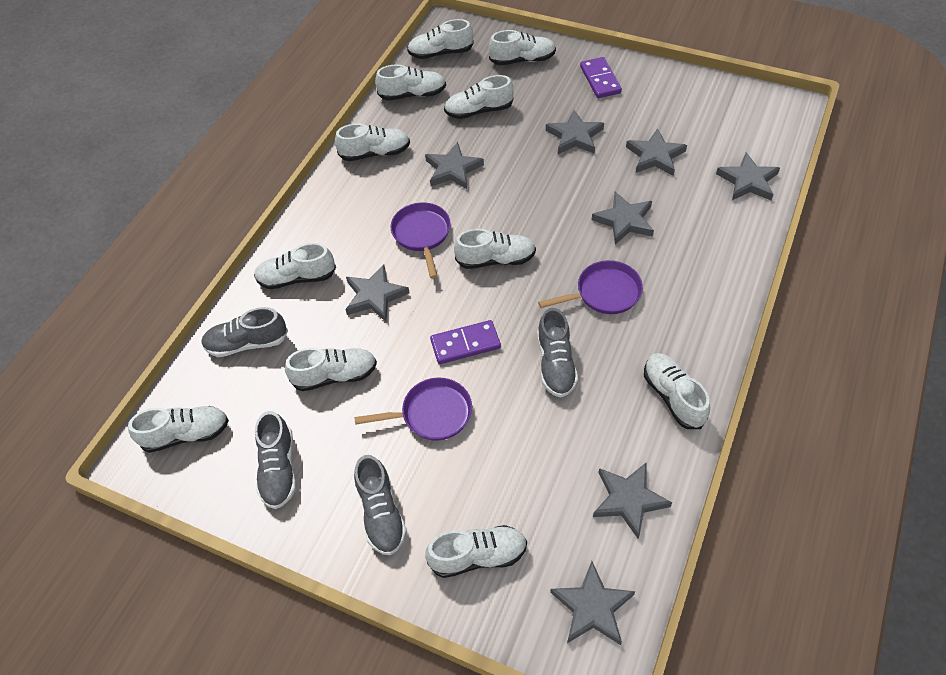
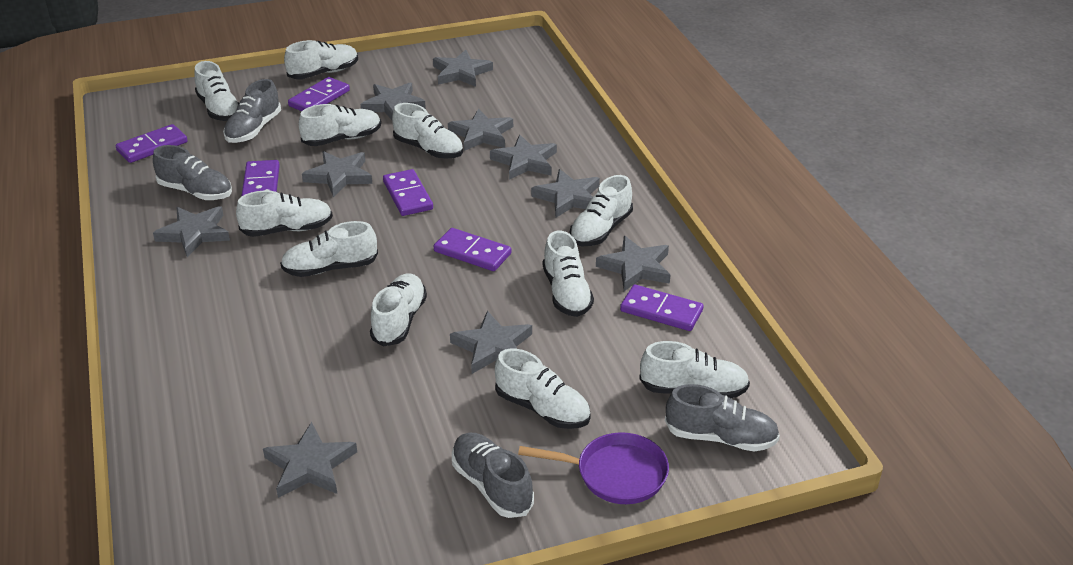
grey star: [345,264,410,322] [425,142,484,189] [546,110,604,154] [550,561,635,645] [592,192,654,245] [593,462,672,539] [626,128,687,176] [716,152,780,200] = 8 -> [153,206,230,257] [263,422,357,498] [302,151,372,197] [361,83,426,120] [433,50,493,87] [448,109,513,151] [450,311,532,374] [490,135,557,180] [531,169,600,217] [596,236,670,291] = 10
purple domino: [430,320,501,364] [580,57,622,98] = 2 -> [116,124,188,163] [241,160,280,197] [288,77,350,111] [383,169,433,216] [434,228,511,271] [620,285,704,331] = 6
purple pan: [354,378,472,441] [390,202,451,278] [538,260,643,314] = 3 -> [518,432,669,504] = 1

